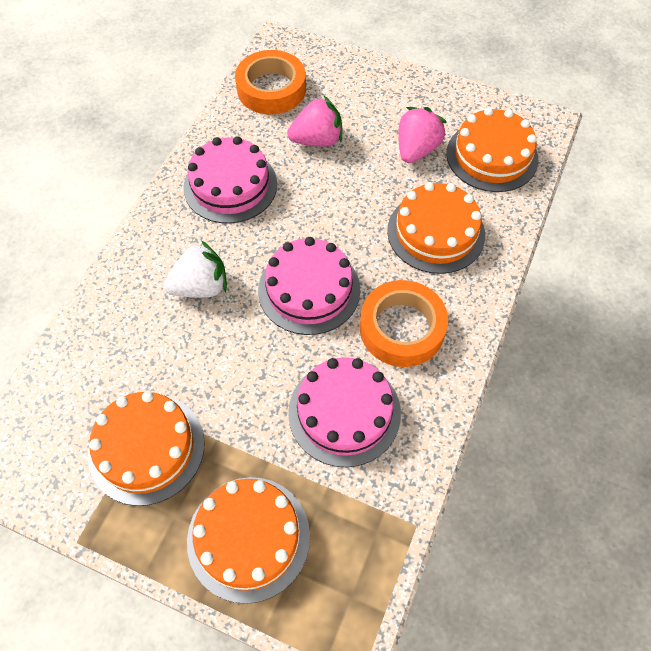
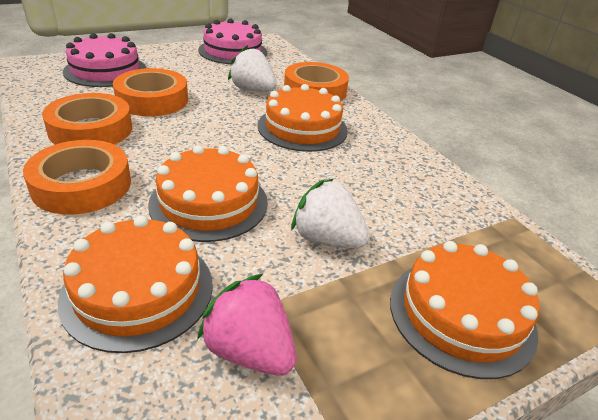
orange tape: [235,50,306,114] [360,280,448,367] = 2 -> [23,140,131,215] [42,93,132,145] [113,68,188,116] [284,62,349,101] = 4
pink cake: [183,136,277,224] [258,237,361,335] [288,357,401,467] = 3 -> [63,33,146,87] [198,19,267,64] = 2
pink strawberry: [287,96,342,147] [398,107,447,163] = 2 -> [197,274,296,376] = 1
white strawberry: [164,241,227,298] = 1 -> [228,45,277,92] [291,178,370,248] = 2

